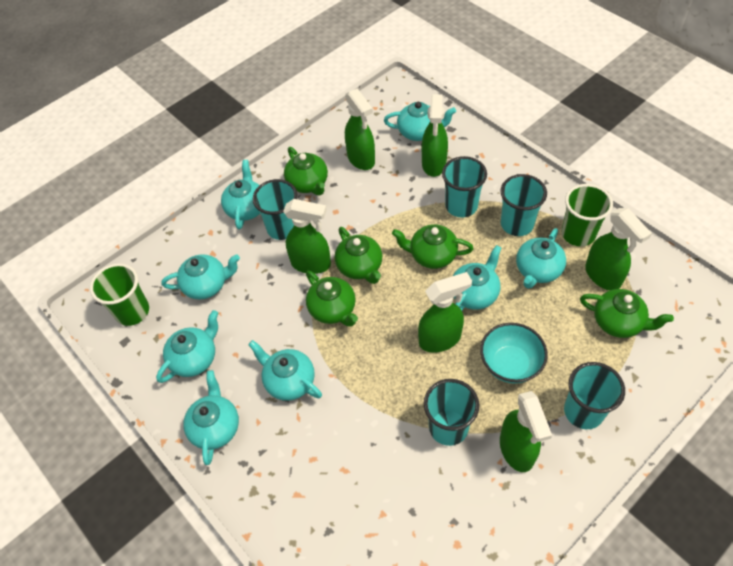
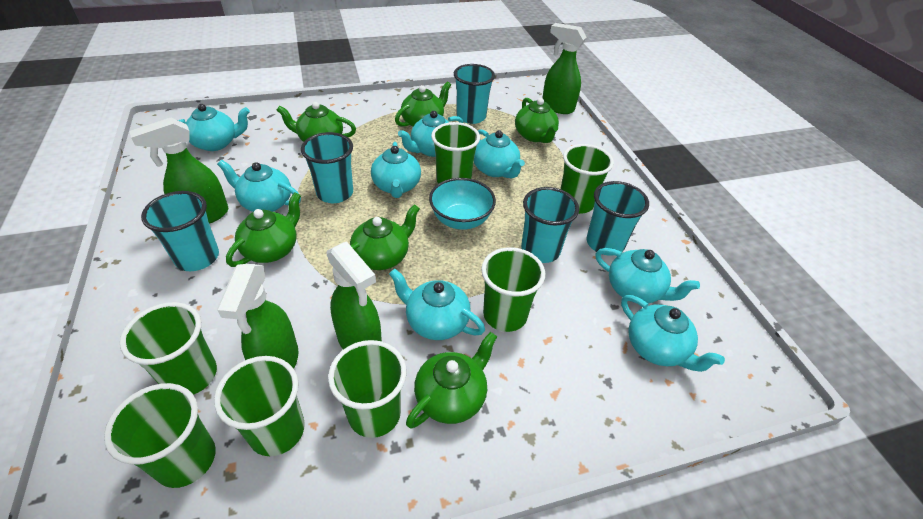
green cup: [90,263,149,326] [562,184,613,247] = 2 -> [104,383,216,488] [120,302,217,395] [214,356,305,456] [328,340,407,438] [431,122,480,184] [481,247,545,332] [560,144,614,214] = 7
green spray bottle: [283,199,331,274] [345,88,375,170] [418,272,472,353] [422,94,448,177] [500,391,552,472] [585,208,652,291] = 6 -> [130,118,228,224] [217,264,299,368] [326,241,382,350] [542,23,587,114] = 4
green teapot: [284,147,328,196] [306,271,358,327] [335,227,382,284] [392,224,474,269] [580,289,674,338] = 5 -> [226,192,301,267] [277,102,356,142] [350,204,420,270] [395,81,451,127] [406,332,497,428] [515,98,559,143] = 6

